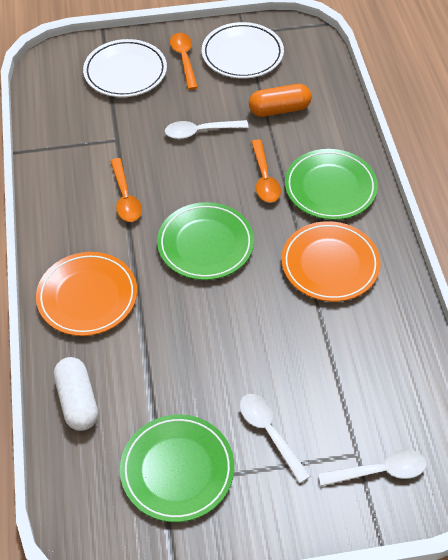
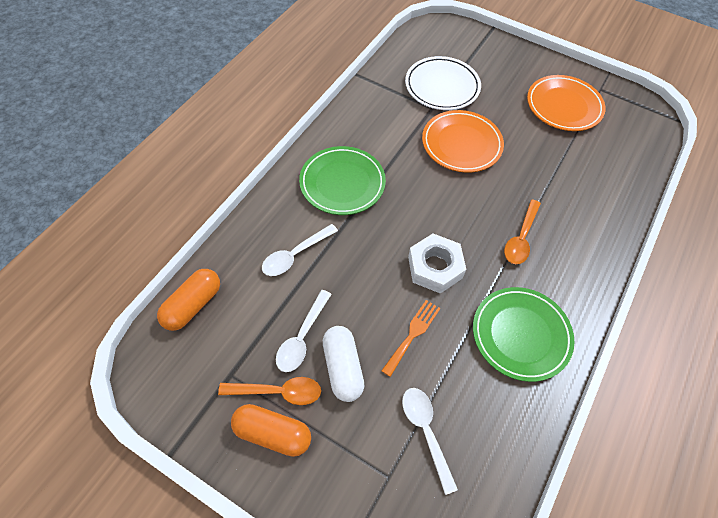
green plate: [120,414,234,522] [157,202,254,280] [285,149,378,220] = 3 -> [299,146,386,215] [473,287,574,382] = 2
orange capsule: [249,84,312,117] = 1 -> [157,269,220,331] [231,404,311,457] = 2
orange fork: none = 0 -> [381,300,441,377] = 1
orange spoon: [110,158,142,222] [170,33,198,90] [251,139,281,202] = 3 -> [218,377,321,405] [504,200,541,264] = 2
white nut: none = 0 -> [408,234,466,294] = 1
white plate: [83,39,167,97] [202,22,284,79] = 2 -> [405,56,481,110] = 1

